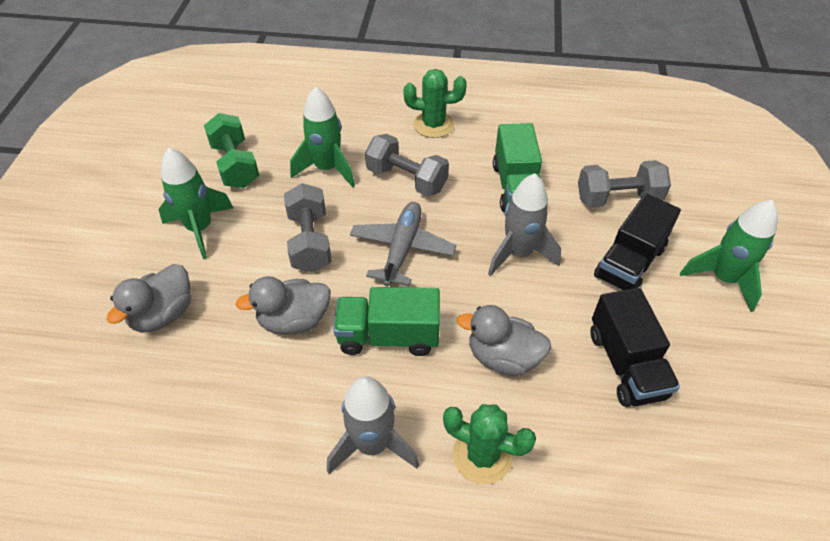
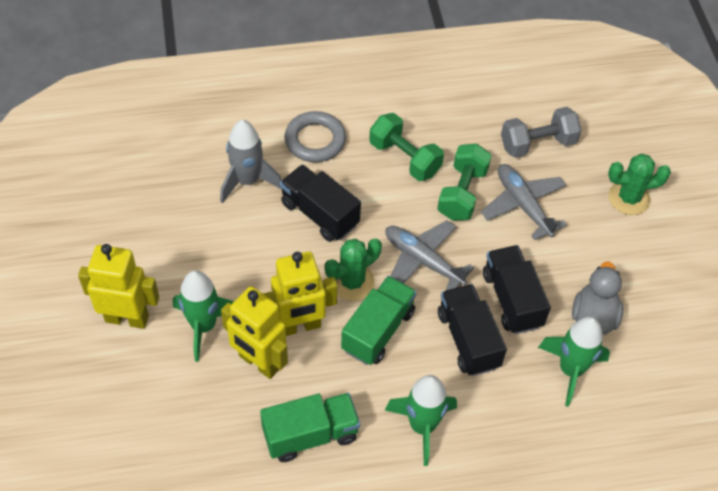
black truck: [590,288,680,407] [594,193,681,290] = 2 -> [280,164,361,242] [438,284,507,376] [483,245,551,334] = 3
green dumbbell: [204,113,259,188] = 1 -> [369,113,444,181] [437,144,491,221] = 2
grey duck: [107,264,191,332] [235,276,331,335] [457,305,551,376] = 3 -> [572,262,623,335] = 1
grey dumbbell: [284,183,332,272] [365,134,449,197] [578,160,671,208] = 3 -> [501,107,582,158] = 1
grey plane: [350,202,456,287] = 1 -> [385,220,474,290] [481,164,567,240] = 2
grey ring: none = 0 -> [285,111,346,162] = 1
grey rocket: [327,376,419,474] [488,174,561,276] = 2 -> [220,120,282,203] = 1
yellow robot: none = 0 -> [78,244,159,329] [221,286,288,379] [263,252,337,336] = 3

